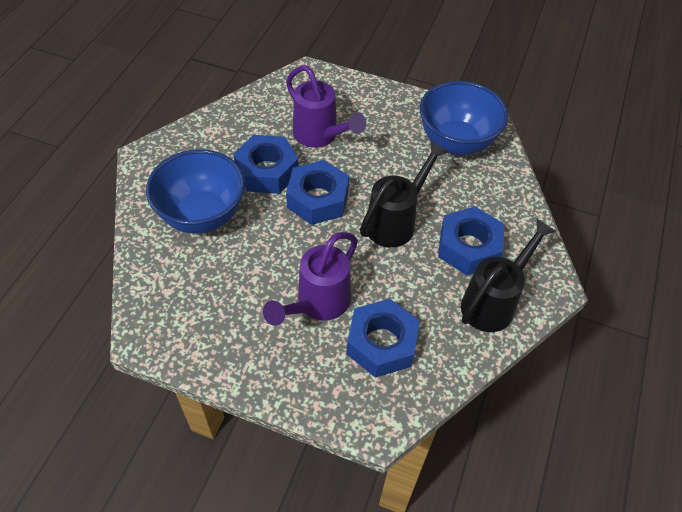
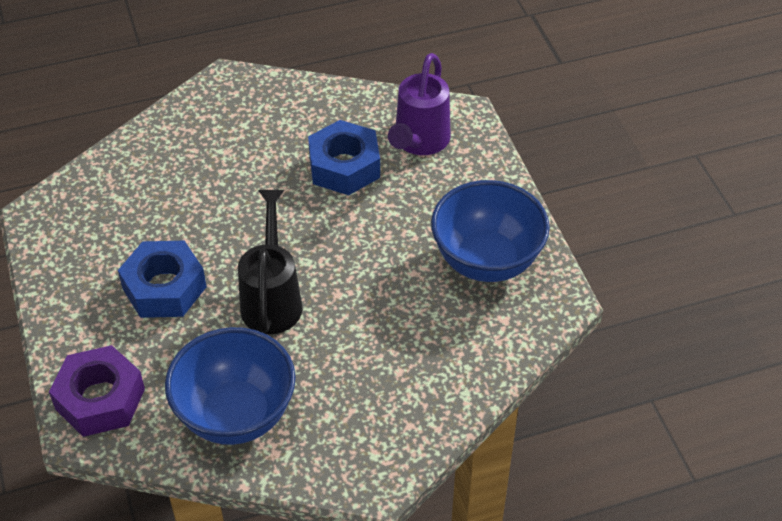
black watering can: [360,140,448,248] [461,219,556,332] = 2 -> [238,190,303,334] = 1
blue nut: [234,135,298,194] [286,160,349,225] [346,299,420,378] [438,206,504,275] = 4 -> [118,241,207,318] [308,120,380,195] = 2
purple nut: none = 0 -> [49,345,145,437] = 1
purple watering can: [263,232,358,326] [286,65,366,148] = 2 -> [388,53,451,155] = 1

